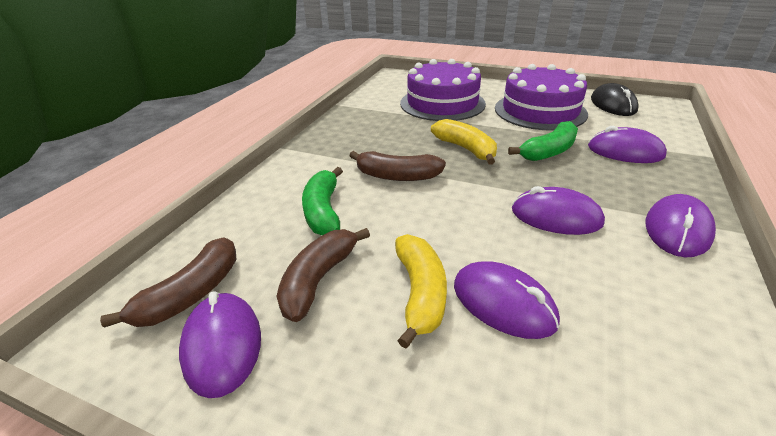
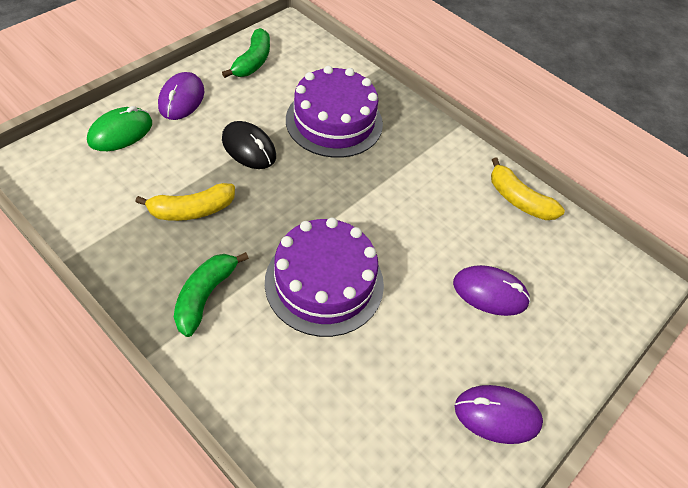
brown banana: [100,238,237,327] [276,228,370,322] [349,151,446,181] = 3 -> none = 0
green mouse: none = 0 -> [87,106,152,151] = 1
purple mouse: [179,292,261,398] [454,261,560,339] [512,186,605,235] [588,126,667,163] [645,194,716,257] = 5 -> [158,72,205,120] [453,265,531,316] [455,385,543,444] = 3

